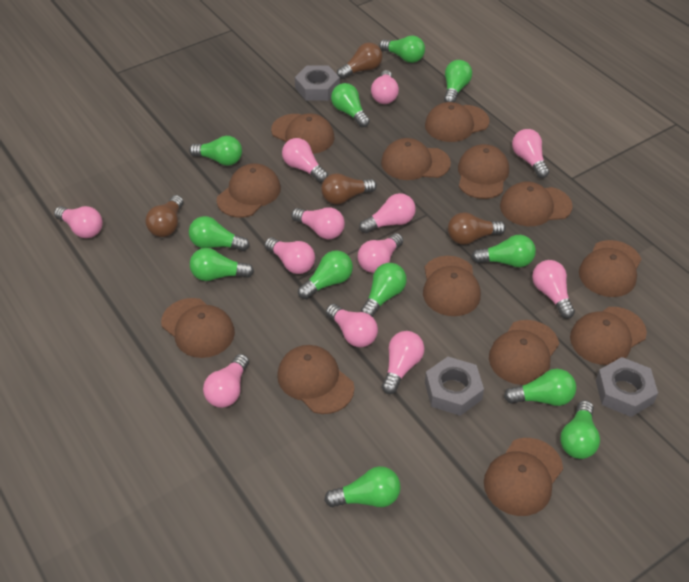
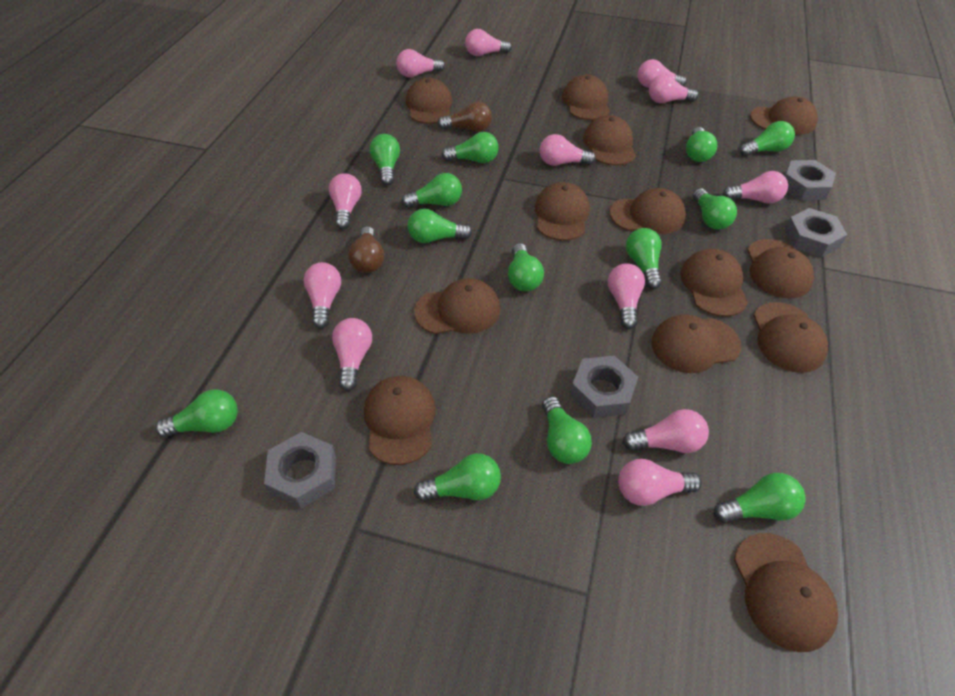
brown light bulb: [145,195,183,237] [321,173,377,205] [337,43,382,79] [448,212,506,245] = 4 -> [349,227,384,273] [437,101,492,132] = 2
green light bulb: [189,136,242,166] [189,216,250,251] [190,248,254,281] [298,251,353,299] [324,466,401,507] [331,83,370,128] [361,263,407,317] [379,35,425,63] [444,60,472,103] [472,235,536,268] [504,369,576,406] [560,400,600,459] = 12 -> [155,390,238,438] [370,134,400,185] [401,173,462,208] [408,209,472,243] [414,453,501,501] [441,132,499,163] [508,243,544,291] [542,396,592,464] [626,228,662,289] [686,127,717,162] [693,188,737,230] [714,473,806,523] [740,121,795,156] = 13
grey nut: [295,66,340,101] [425,357,484,416] [596,357,658,417] = 3 -> [264,432,336,509] [570,356,638,418] [784,160,836,200] [784,208,847,257] = 4

